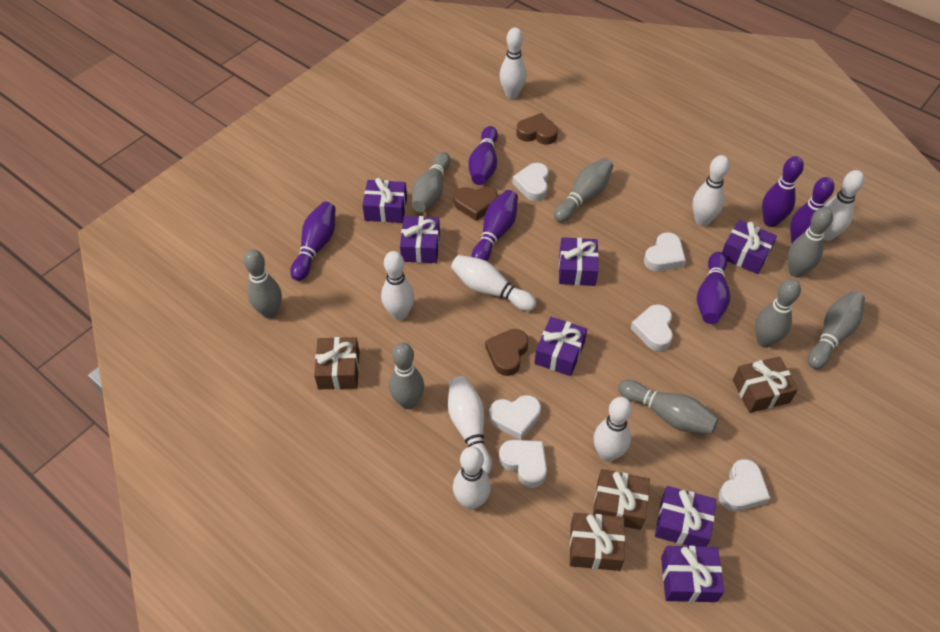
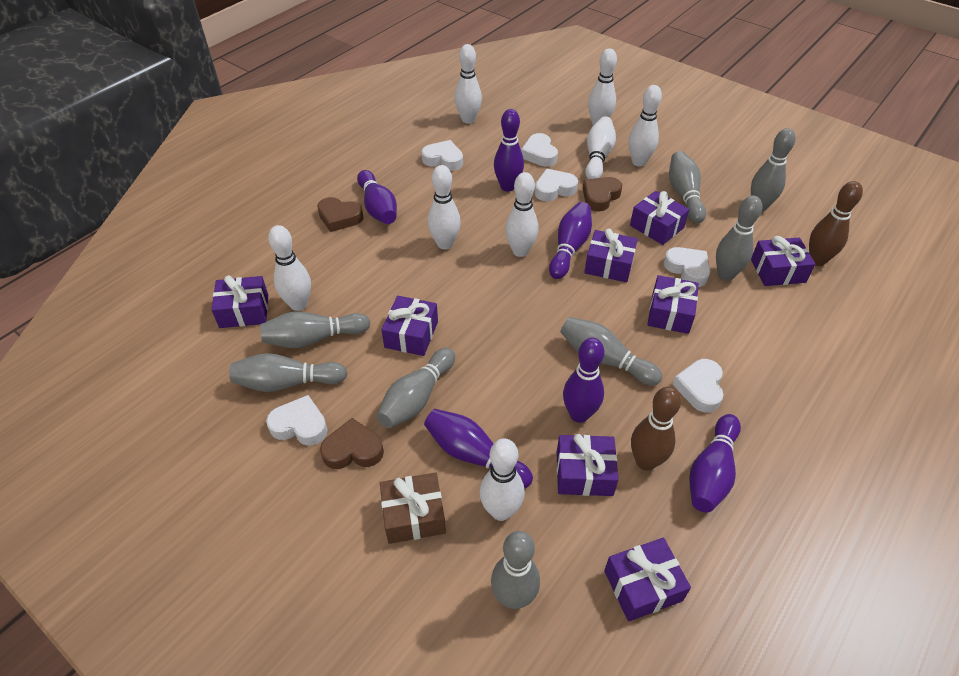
brown bowling pin: none = 0 -> [631,386,681,471] [809,181,863,266] = 2
brown gift: [314,337,359,389] [570,513,625,571] [593,469,650,530] [733,356,798,413] = 4 -> [380,472,446,544] = 1
purple gift: [362,178,407,223] [400,216,440,263] [534,317,587,376] [559,237,599,286] [655,486,716,547] [661,546,724,602] [722,220,777,274] = 7 -> [211,275,268,328] [381,296,438,356] [557,434,619,496] [584,228,638,282] [604,538,691,622] [630,191,690,245] [647,275,699,334] [751,236,816,286] = 8

